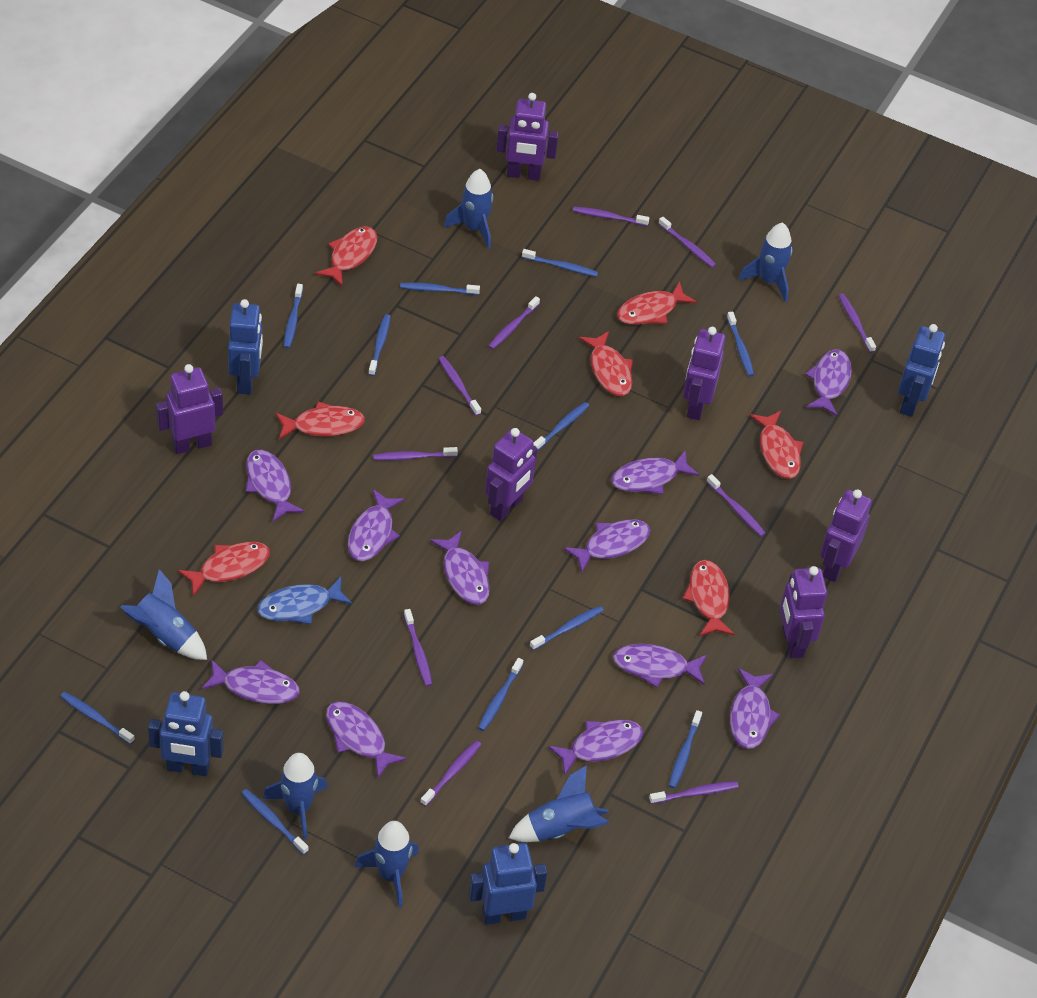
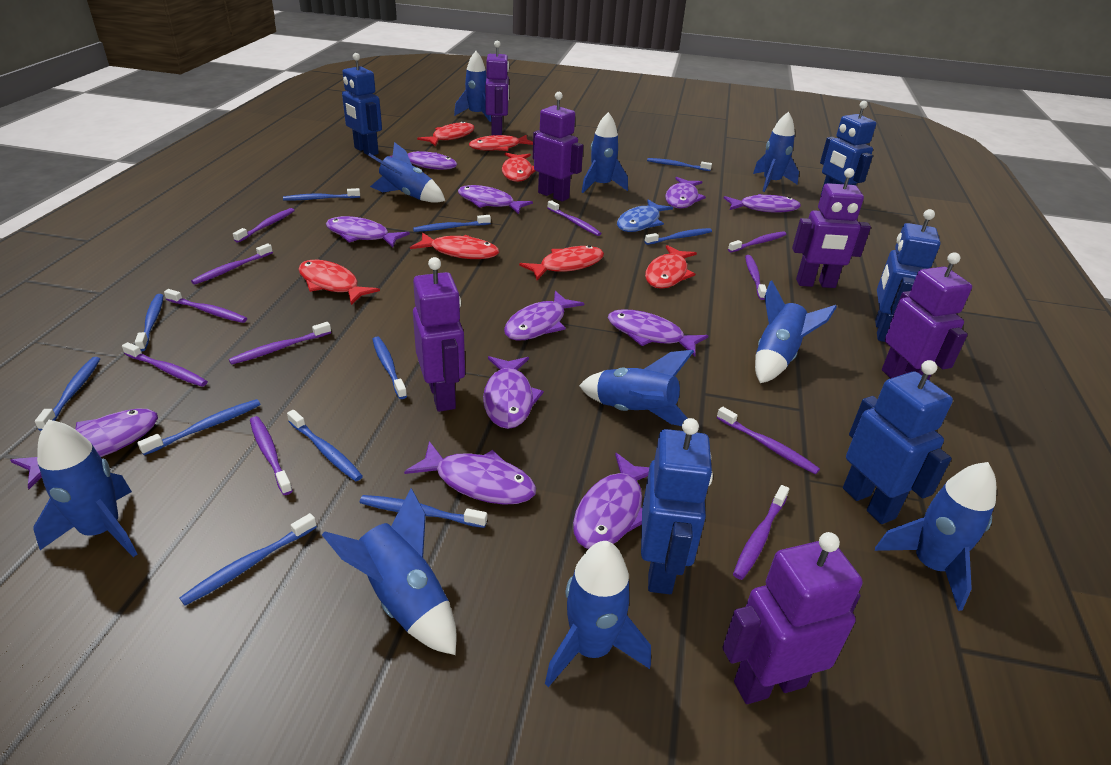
blue robot: [148,691,224,776] [228,299,263,395] [469,843,547,925] [898,324,945,417] = 4 -> [342,53,382,155] [641,418,713,594] [820,101,876,193] [843,360,953,524] [875,209,941,342] = 5
blue rocket: [120,569,207,660] [263,753,328,840] [355,821,419,908] [444,169,493,249] [509,765,609,842] [739,222,792,302] = 6 -> [33,420,137,557] [322,488,457,655] [368,142,445,203] [454,51,491,122] [545,541,651,687] [579,350,694,426] [582,112,628,193] [753,112,799,192] [755,280,837,383] [875,462,996,611] = 10
purple toothbrush: [373,447,458,461] [404,609,432,687] [420,740,482,807] [438,356,481,416] [488,296,540,350] [573,207,649,226] [649,781,739,804] [658,217,716,268] [707,474,766,537] [838,293,876,353] = 10 -> [122,342,208,387] [164,289,247,323] [191,244,273,285] [229,322,331,365] [233,208,295,243] [250,416,293,495] [547,200,602,236] [717,407,820,474] [728,231,787,253] [733,485,789,580] [745,255,767,300] = 11

